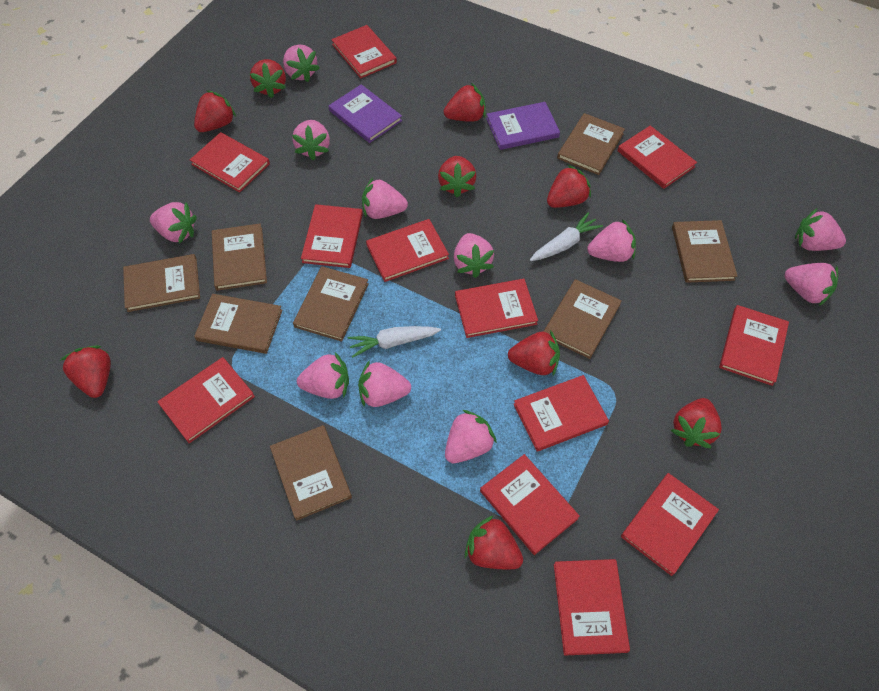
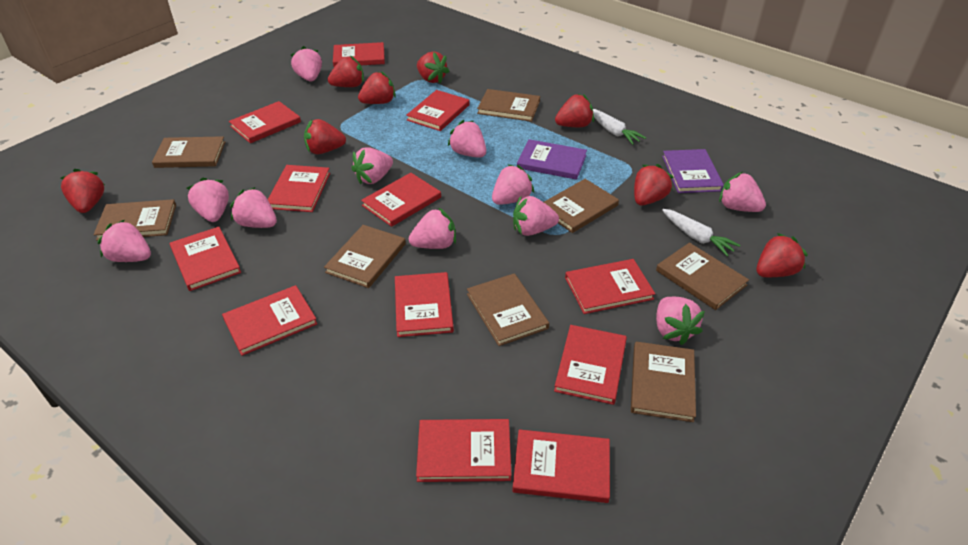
red strawberry: [61,345,111,398] [194,90,236,132] [250,59,286,98] [438,156,476,198] [444,83,486,122] [465,515,523,569] [508,330,560,376] [547,165,591,208] [671,398,722,448] = 9 -> [61,169,105,213] [304,119,346,154] [328,55,364,87] [358,71,396,104] [417,51,449,84] [555,94,594,127] [634,164,673,206] [757,233,808,277] = 8

